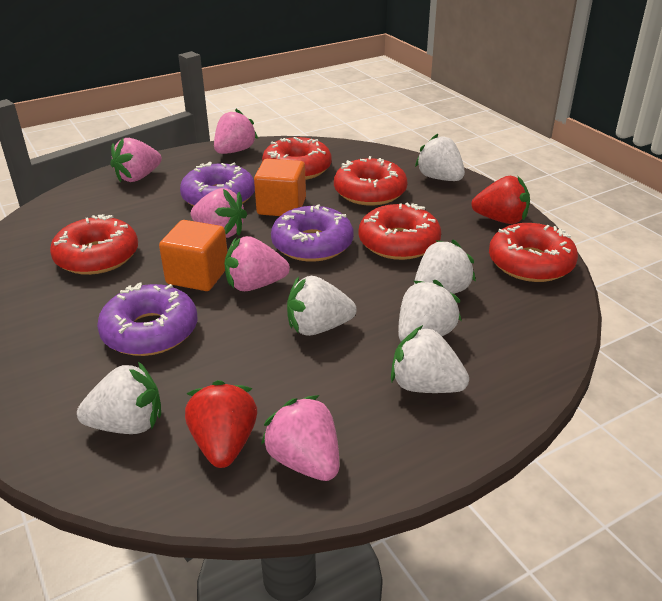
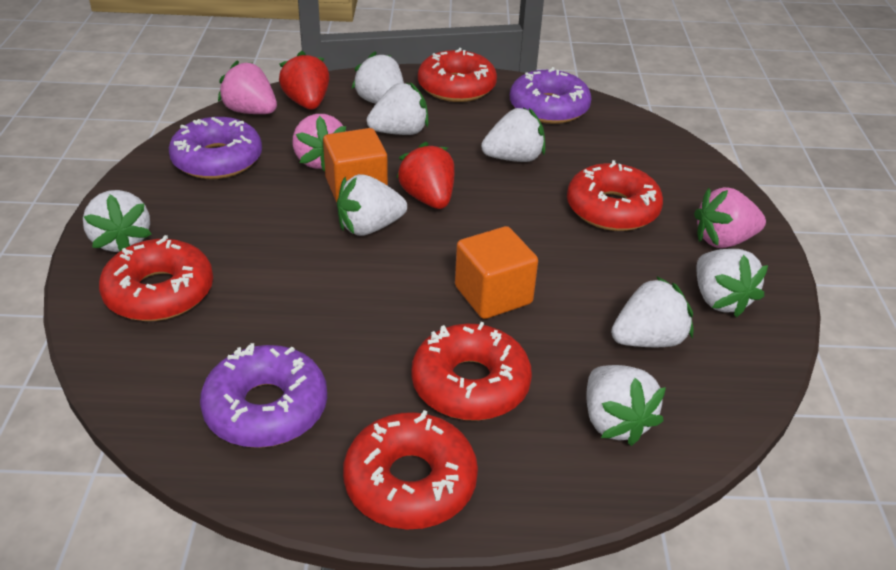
pink strawberry: [110,138,162,182] [191,188,247,238] [214,109,258,154] [224,236,290,291] [261,395,339,481] = 5 -> [218,60,277,114] [293,114,346,171] [694,187,766,248] = 3
white strawberry: [77,362,161,434] [287,276,357,336] [391,325,469,393] [398,280,461,342] [414,240,476,294] [415,134,465,181] = 6 -> [83,190,151,252] [337,174,407,236] [352,52,404,104] [367,82,428,135] [481,108,545,162] [586,365,666,446] [611,276,693,347] [696,249,768,317] = 8

